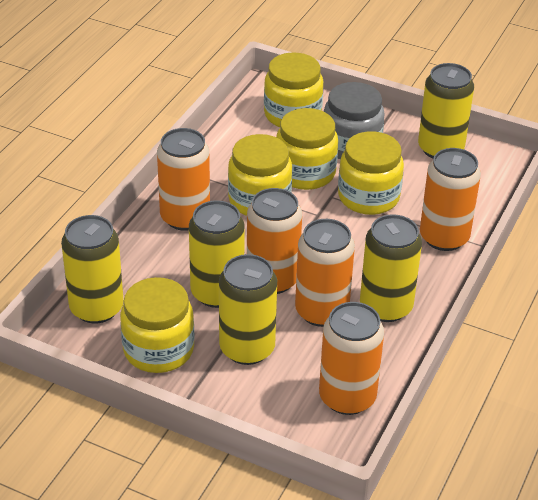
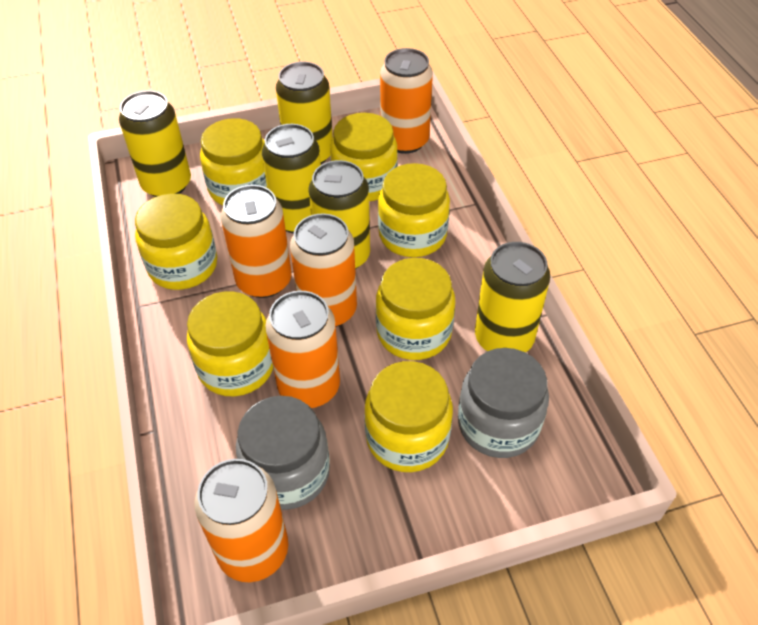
grey jar: [324,82,385,159] = 1 -> [236,396,330,510] [458,348,549,458] = 2
yellow jar: [120,277,195,373] [228,134,292,216] [264,52,323,127] [276,108,338,190] [338,131,404,215] = 5 -> [135,193,217,290] [187,291,273,396] [200,118,267,205] [330,113,398,201] [364,361,453,472] [376,258,455,360] [378,163,450,257] = 7

